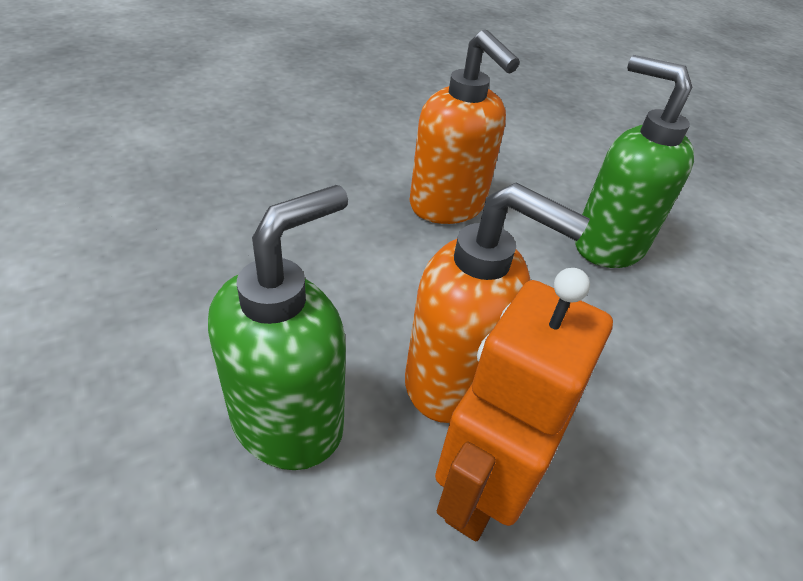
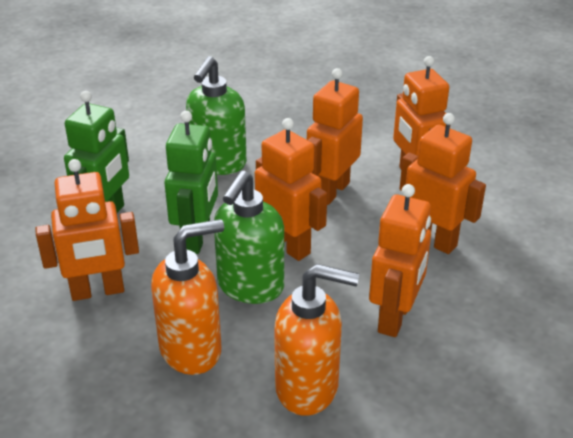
green robot: none = 0 -> [64,91,129,213] [165,111,218,254] = 2
orange robot: [435,268,613,542] = 1 -> [35,159,139,301] [255,118,327,261] [307,68,363,205] [369,184,431,337] [393,56,449,169] [400,113,486,254] = 6

